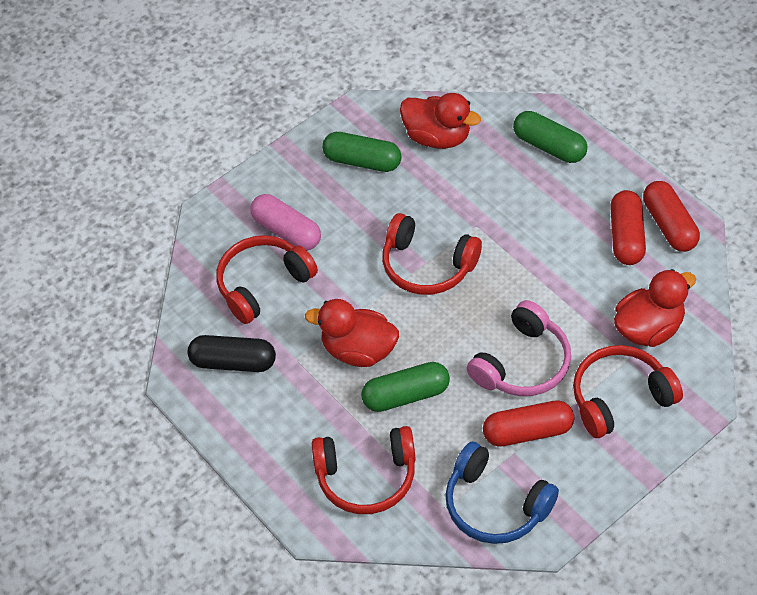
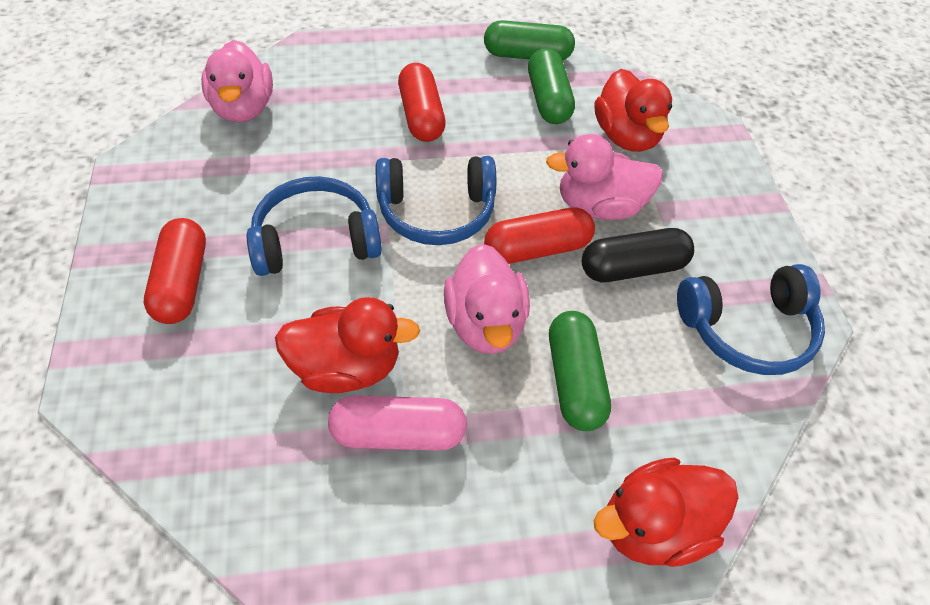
blue headphones: [445,442,559,544] = 1 -> [247,176,382,276] [376,156,496,245] [677,264,825,375] = 3
pink duck: none = 0 -> [201,40,273,123] [444,243,530,354] [546,134,663,220] = 3
pink headphones: [466,300,571,396] = 1 -> none = 0
red headphones: [216,235,318,324] [312,426,416,514] [382,213,482,295] [573,345,683,438] = 4 -> none = 0

